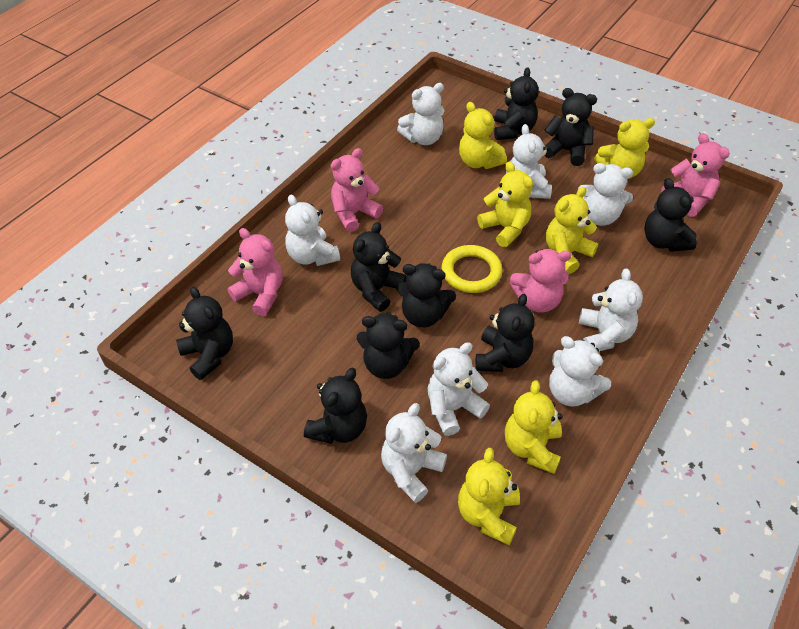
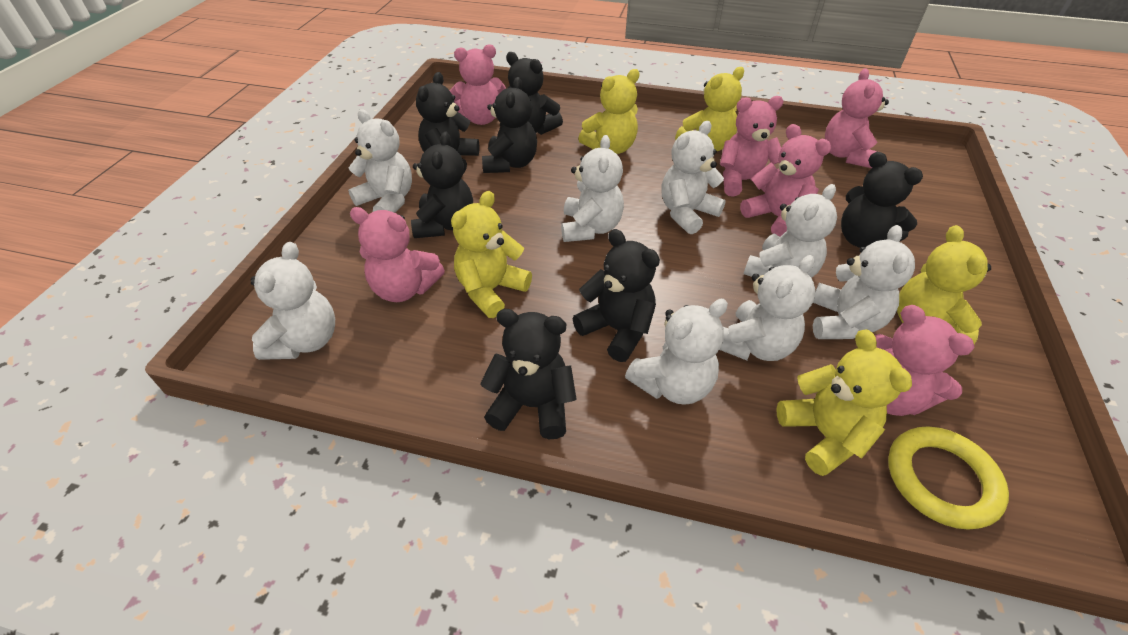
black teddy bear: [176,287,233,380] [304,368,367,444] [351,222,407,312] [357,312,420,379] [396,263,456,327] [475,294,535,372] [494,67,539,140] [545,88,597,166] [644,178,697,252] = 9 -> [411,132,473,238] [416,72,480,174] [480,309,577,439] [482,77,537,173] [506,52,563,135] [572,229,660,362] [841,152,923,248] = 7
pink teddy bear: [228,228,283,316] [331,148,383,232] [510,249,571,312] [661,133,730,217] = 4 -> [350,207,445,302] [450,44,506,125] [720,96,784,197] [740,124,831,237] [825,68,889,168] [875,305,975,416] = 6
yellow teddy bear: [458,448,520,545] [459,102,507,169] [477,162,533,247] [505,380,563,474] [546,187,598,274] [594,118,655,179] = 6 -> [451,191,532,318] [578,69,640,154] [675,67,744,151] [776,329,912,476] [897,225,991,344] = 5

